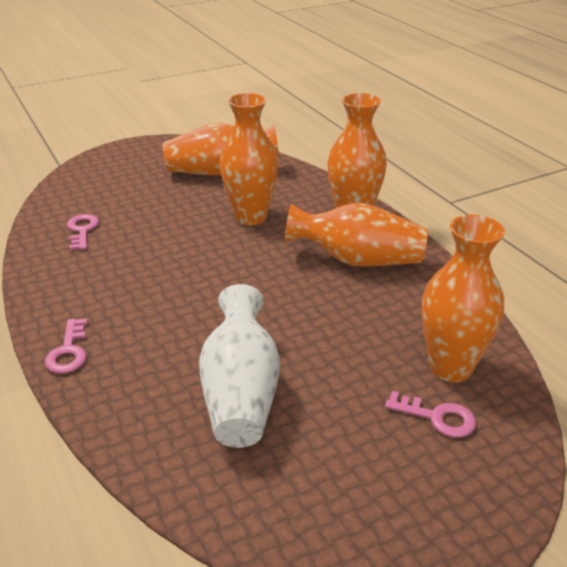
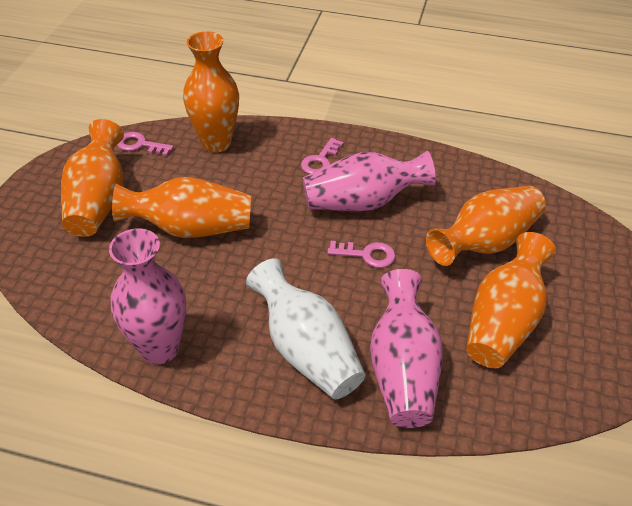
pink vase: none = 0 -> [109,229,186,364] [303,151,436,211] [370,269,443,428] = 3

